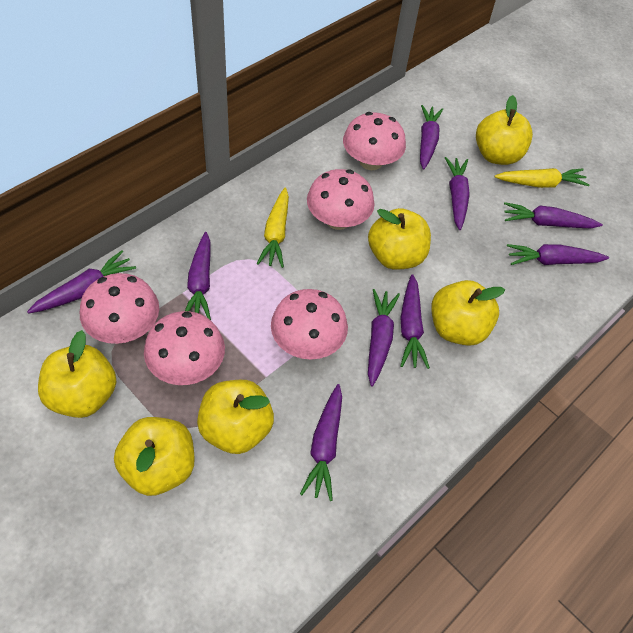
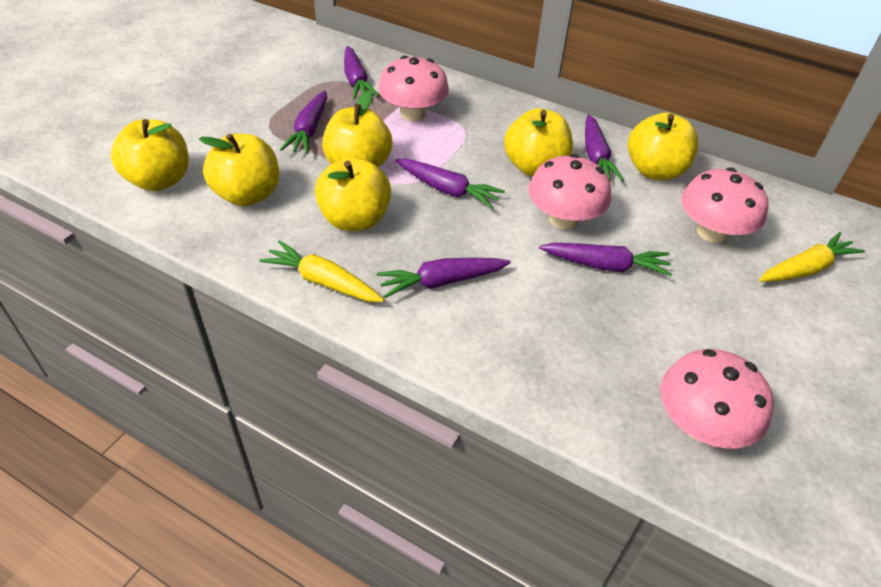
pink mushroom: [80,273,159,344] [144,311,225,385] [271,289,348,360] [307,169,375,230] [343,112,406,170] = 5 -> [379,56,449,121] [528,154,611,229] [660,349,774,448] [681,168,769,243] = 4
purple carrot: [27,251,136,314] [185,232,211,320] [300,384,342,501] [368,289,400,386] [400,274,430,369] [420,105,443,170] [445,157,470,230] [504,202,603,228] [507,244,609,265] = 9 -> [280,91,327,154] [344,46,379,100] [377,258,511,298] [395,159,505,209] [539,243,672,276] [585,114,624,182] = 6

